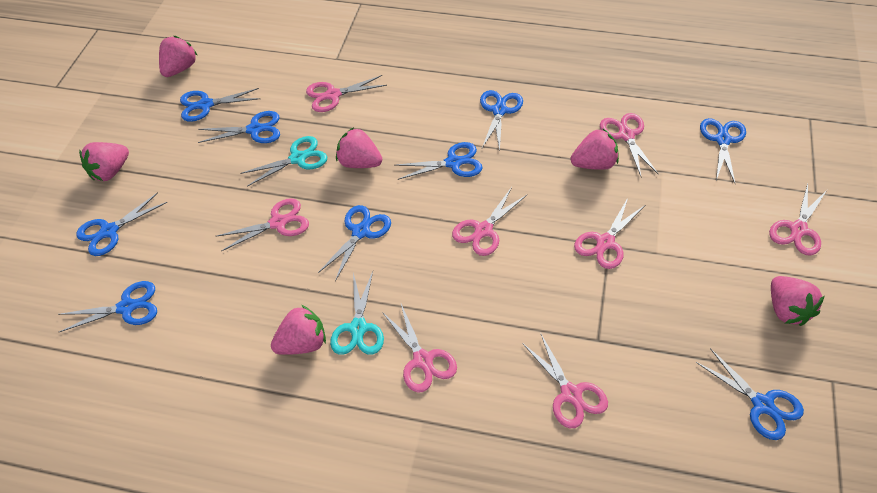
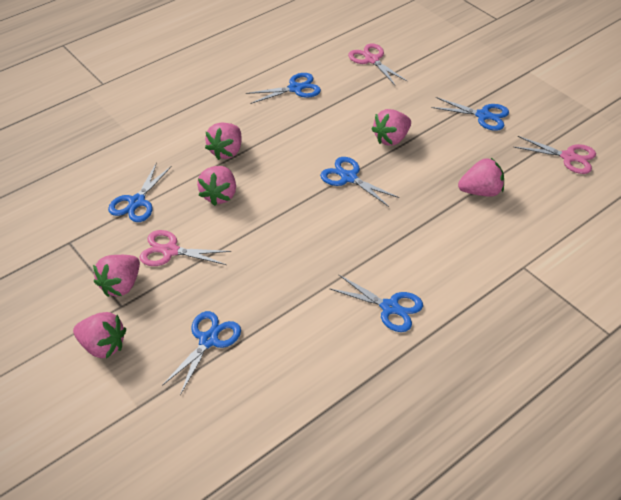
blue scissors: [58,281,157,332] [76,192,167,256] [180,88,260,122] [198,111,280,143] [318,205,391,281] [395,142,483,180] [480,90,523,151] [696,348,804,440] [700,118,746,183] = 9 -> [108,162,172,222] [162,311,241,395] [246,73,321,104] [320,157,399,207] [329,274,423,332] [431,97,509,131] = 6
pink scissors: [217,198,309,251] [306,75,387,112] [382,304,457,393] [452,187,528,256] [522,334,608,428] [574,198,645,269] [600,113,659,176] [769,183,827,255] = 8 -> [140,230,231,266] [348,43,408,85] [514,136,596,174] = 3
turquoise scissors: [240,136,327,186] [330,271,384,355] = 2 -> none = 0

